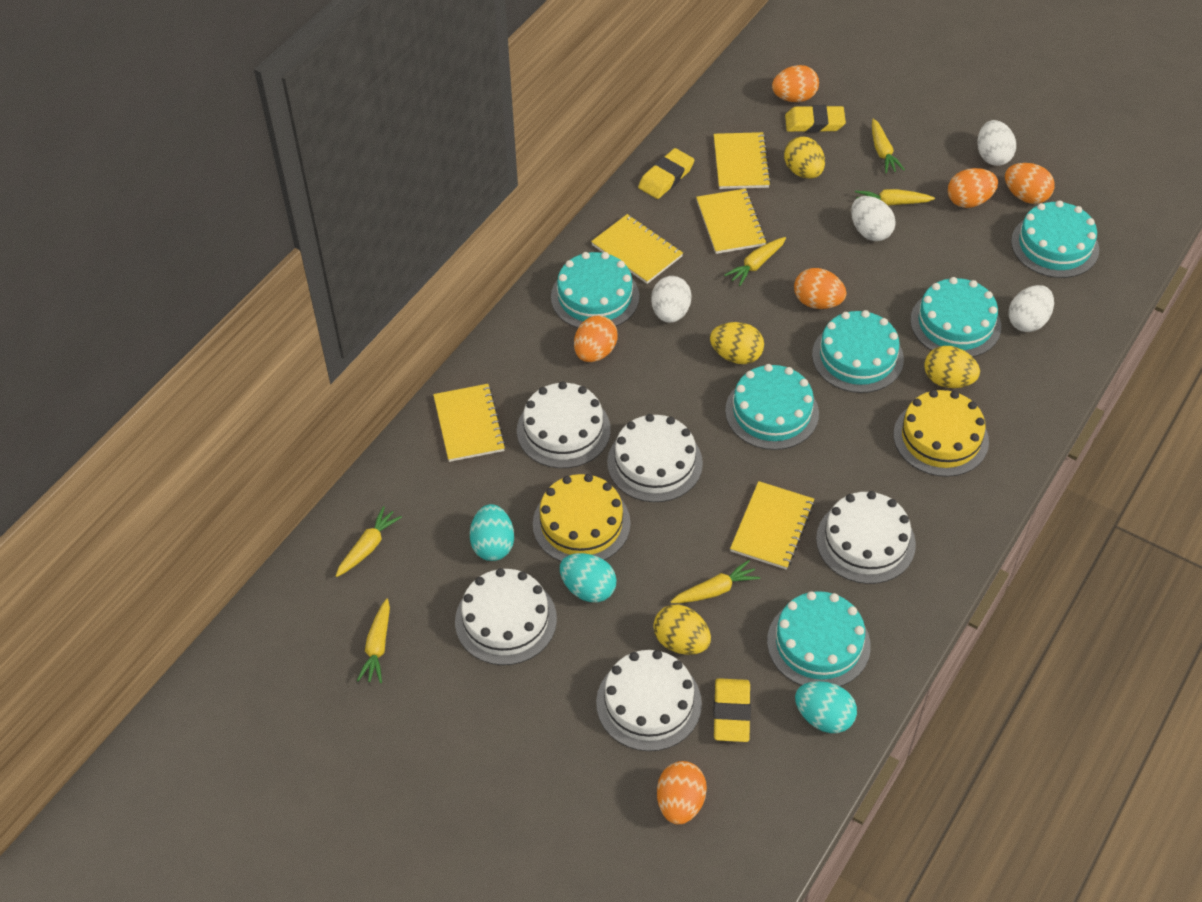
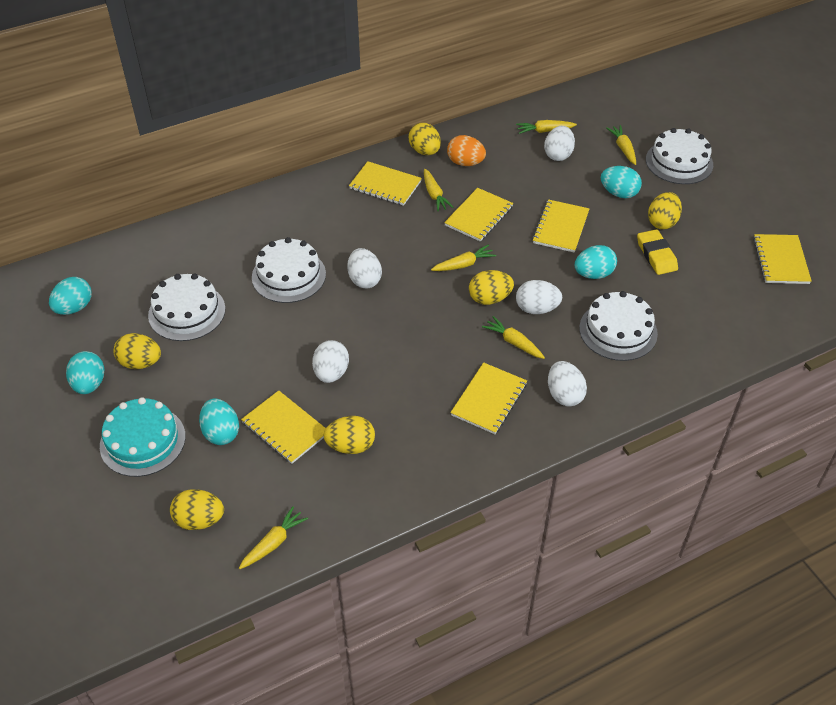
orange egg: [574,315,618,362] [657,761,707,824] [772,65,819,102] [794,268,847,309] [948,168,998,208] [1005,163,1055,204] = 6 -> [447,135,486,166] = 1
turquoise cake: [551,252,639,328] [725,364,819,450] [767,591,871,686] [812,310,904,393] [910,277,1001,357] [1011,200,1099,278] = 6 -> [100,397,186,477] = 1
turquoise egg: [470,504,514,561] [560,553,617,602] [795,681,857,733] = 3 -> [49,277,92,315] [66,351,104,394] [199,398,239,445] [575,245,617,279] [601,166,642,198] = 5
white cake: [455,568,557,665] [517,381,611,468] [596,650,702,751] [607,414,703,502] [816,491,916,584] = 5 -> [148,273,225,341] [252,237,326,303] [579,291,658,361] [646,128,713,184] = 4
white egg: [651,276,692,323] [851,196,896,241] [977,120,1016,166] [1008,285,1054,332] = 4 -> [312,340,349,383] [347,248,382,288] [516,280,562,314] [544,126,575,161] [548,361,587,407] = 5
yellow cake: [533,474,631,562] [894,390,989,477] = 2 -> none = 0
yellow egg: [653,604,711,655] [710,322,764,364] [784,136,825,179] [924,346,980,388] = 4 -> [114,333,161,369] [170,489,224,530] [323,416,375,454] [409,123,441,155] [469,270,514,305] [648,192,682,229] = 6
yellow eraser: [638,148,694,199] [713,678,751,742] [785,105,846,133] = 3 -> [637,229,678,275] = 1
yellow notebook: [433,384,506,462] [591,214,683,284] [696,189,766,254] [714,132,771,189] [730,481,814,570] = 5 -> [241,390,326,464] [349,161,422,206] [444,188,513,242] [450,362,527,434] [532,199,589,253] [753,234,812,284] = 6

